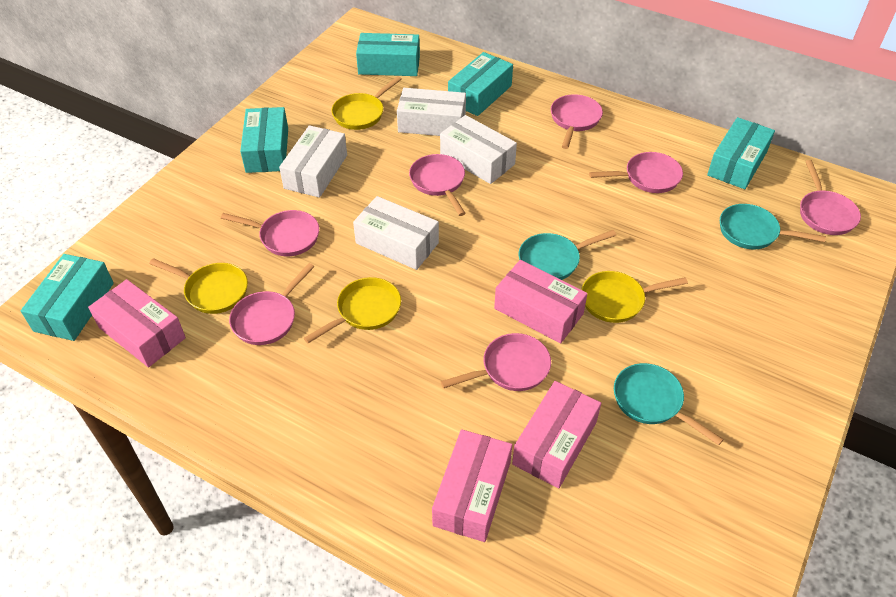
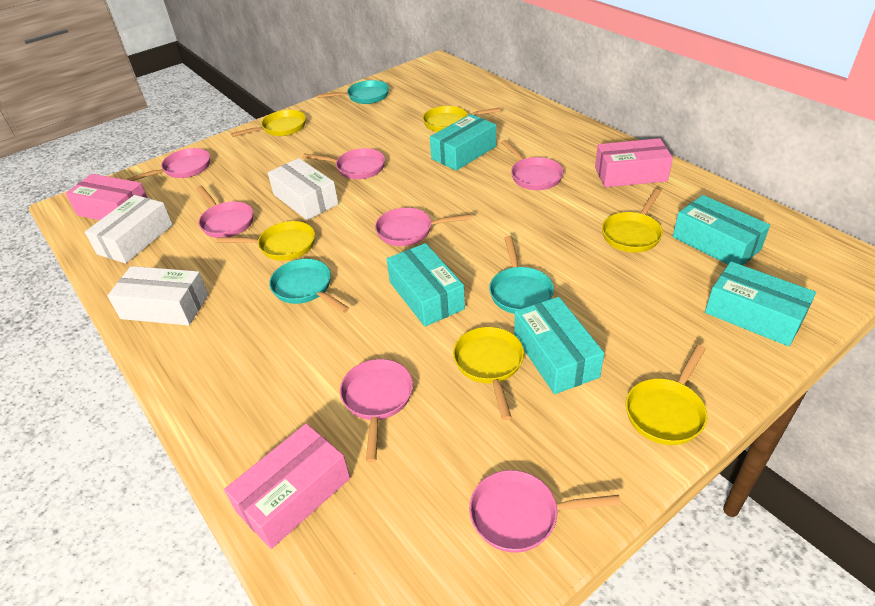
pink box: [88,279,186,367] [432,429,512,542] [494,260,588,344] [512,381,601,488] = 4 -> [65,174,148,220] [224,423,350,549] [595,138,673,187] = 3
white box: [279,125,347,198] [353,196,439,270] [397,88,466,136] [440,115,517,184] = 4 -> [85,195,173,264] [107,266,209,326] [268,158,338,220] = 3
yellow pan: [149,258,248,314] [304,277,401,343] [332,76,402,130] [581,271,688,323] = 4 -> [217,221,315,261] [231,110,306,137] [423,106,500,132] [453,327,524,420] [602,189,663,253] [626,345,708,445] = 6

